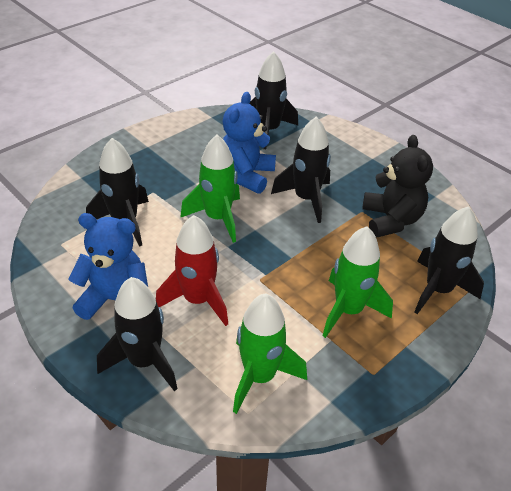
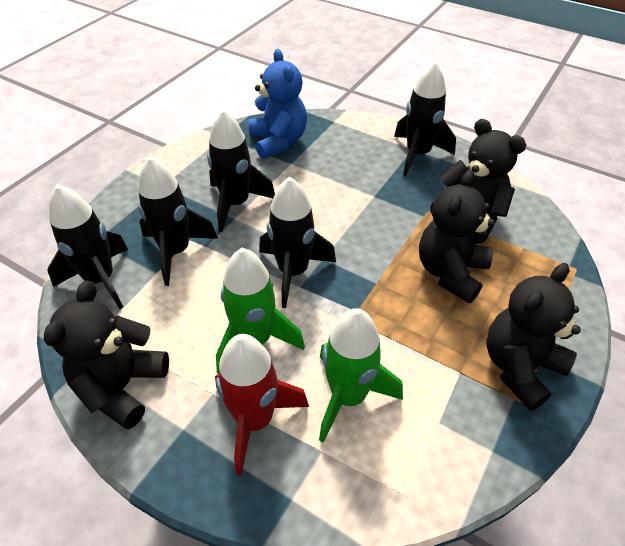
black teddy bear: [362,135,433,238] = 1 -> [44,281,169,430] [419,170,495,303] [431,119,526,244] [486,263,581,411] = 4
blue teddy bear: [68,213,148,320] [223,92,276,194] = 2 -> [249,49,307,159] = 1
green rocket: [180,135,240,243] [233,293,307,414] [322,227,393,338] = 3 -> [216,248,305,373] [319,308,403,443] = 2

